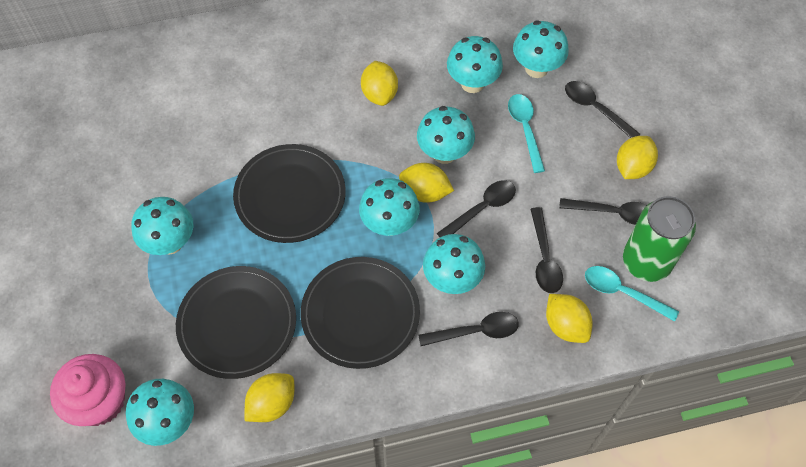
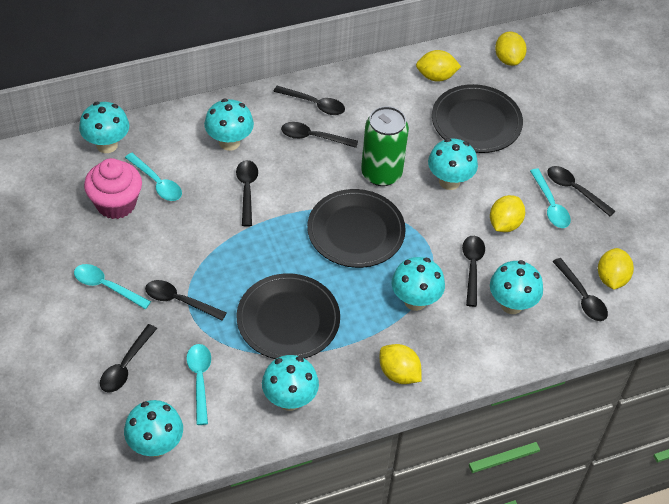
black spoon: [418,312,519,346] [437,180,516,237] [531,207,563,293] [559,198,647,225] [565,81,640,138] = 5 -> [100,324,157,393] [145,280,227,321] [236,160,258,227] [273,86,345,115] [281,122,358,148] [462,236,485,307] [547,166,615,216] [553,258,608,321] = 8
turquoise spoon: [508,94,545,173] [585,266,679,322] = 2 -> [74,264,151,309] [125,153,182,201] [186,344,211,425] [530,168,571,228] = 4

